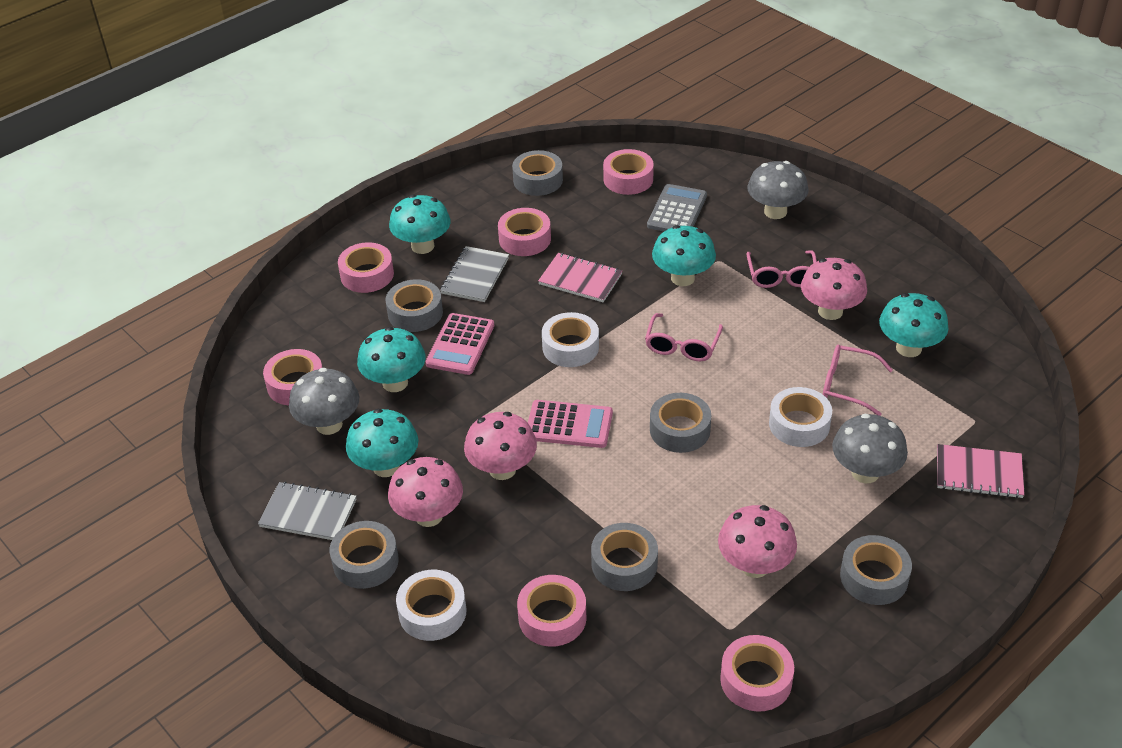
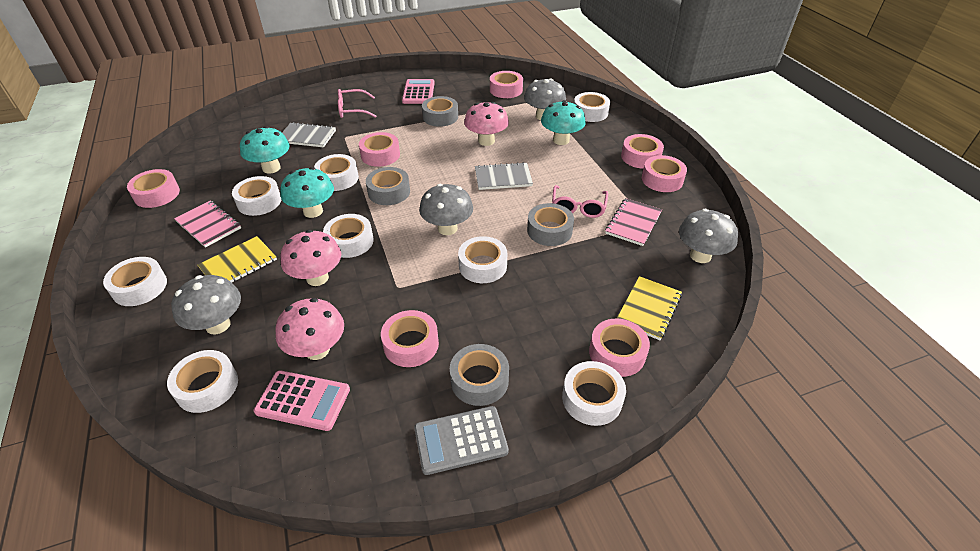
grey mushroom: [289,368,359,435] [748,161,809,219] [832,414,908,483] = 3 -> [171,275,241,335] [419,184,473,235] [524,79,566,120] [679,209,738,263] = 4
grey tape: [330,521,399,589] [385,279,443,332] [512,150,563,196] [591,523,658,591] [650,393,711,453] [840,535,912,605] = 6 -> [366,167,410,205] [422,96,458,127] [450,344,509,406] [527,203,574,246] = 4
pink glasses: [645,313,723,361] [746,250,817,288] [823,345,893,416] = 3 -> [338,89,377,118] [552,185,608,218] = 2
pink mushroom: [388,457,463,527] [464,412,537,480] [718,505,797,578] [801,258,867,320] = 4 -> [275,298,344,360] [280,230,341,286] [464,102,509,146] = 3
pink tape: [263,349,322,405] [338,242,394,293] [498,208,551,256] [517,575,587,647] [603,149,654,195] [720,635,794,712] = 6 -> [127,169,180,208] [359,132,400,167] [381,310,439,367] [490,71,523,98] [589,319,650,377] [621,134,664,169] [642,155,687,192] = 7
turquoise mushroom: [346,409,418,477] [357,327,426,392] [389,195,450,254] [652,225,716,286] [879,293,949,357] = 5 -> [240,126,290,174] [280,167,334,218] [541,100,586,145] = 3
white tape: [396,570,466,641] [542,312,599,367] [769,387,832,447] = 3 -> [103,257,167,306] [167,350,238,413] [232,176,281,216] [314,154,359,191] [323,214,374,258] [458,236,507,283] [562,361,626,426] [574,92,610,122] = 8
yellow notebook: none = 0 -> [198,236,277,283] [617,276,682,340] = 2

